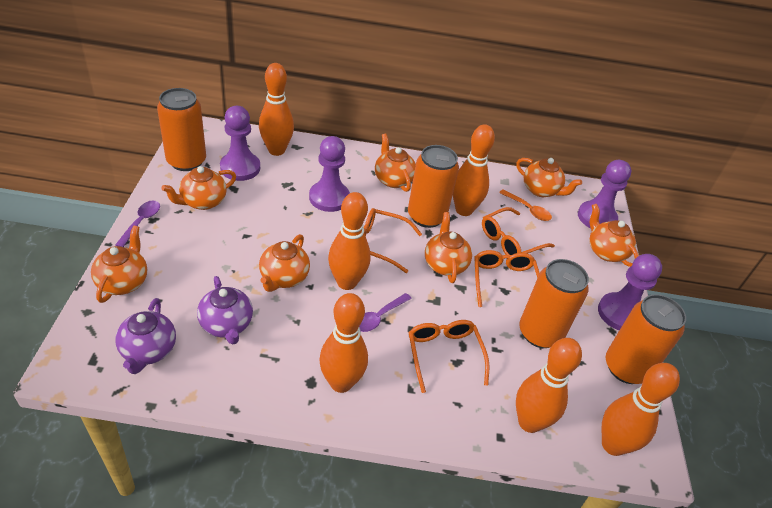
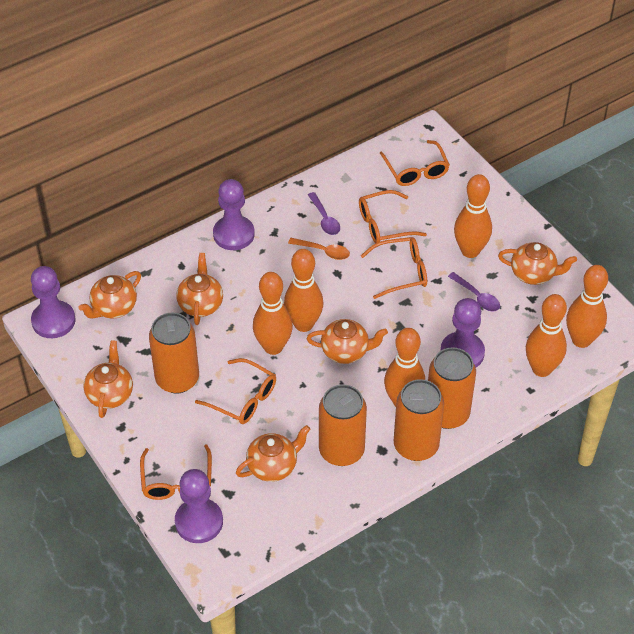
orange glasses: [364,208,422,273] [409,320,489,393] [474,250,540,307] [482,207,555,256] = 4 -> [140,444,212,500] [195,358,276,424] [359,190,427,243] [361,237,427,299] [380,140,450,186] = 5
orange teapot: [91,225,147,303] [161,166,236,210] [259,234,310,292] [375,134,416,192] [425,212,472,283] [516,158,582,197] [589,204,639,267] = 7 -> [78,271,141,318] [83,340,133,418] [176,253,223,325] [236,425,311,482] [307,319,388,364] [498,242,577,285] = 6
purple teapot: [115,298,176,374] [197,276,253,345] = 2 -> none = 0

